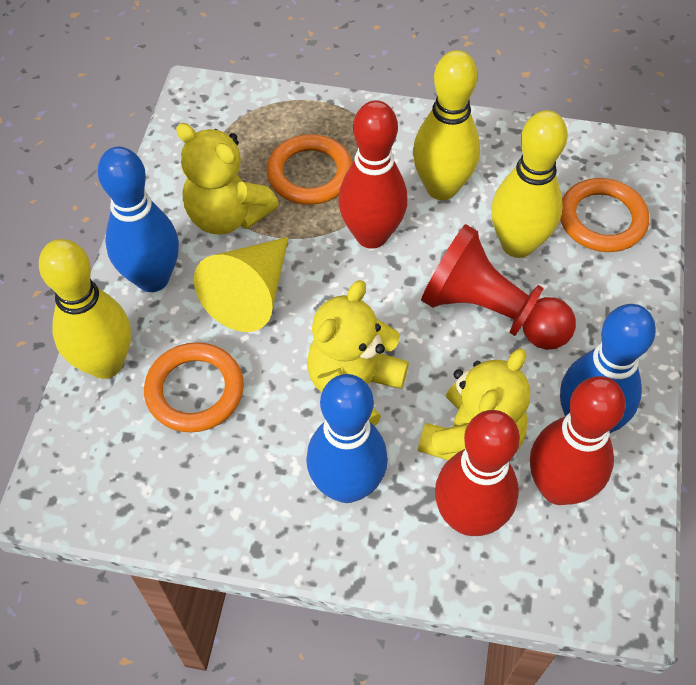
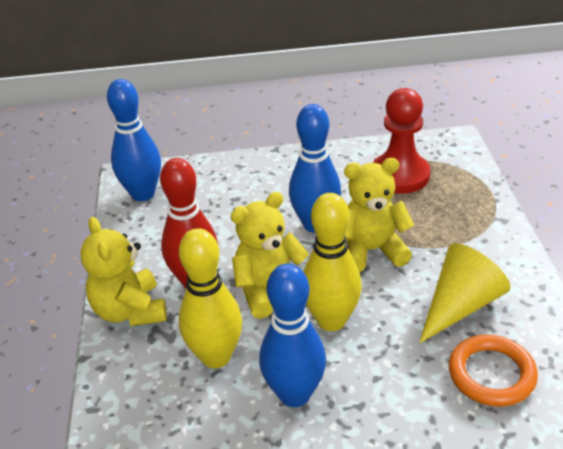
orange ring: [144,342,244,432] [266,134,352,205] [560,178,649,252] = 3 -> [449,334,538,407] = 1
red bowling pin: [338,100,408,249] [435,410,520,536] [530,376,626,505] = 3 -> [160,158,218,288] = 1
yellow bowling pin: [39,239,131,379] [413,50,480,200] [491,110,568,258] = 3 -> [179,228,242,368] [303,193,362,331] = 2

